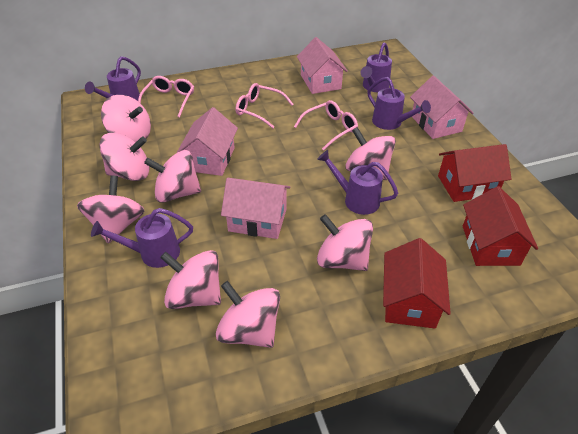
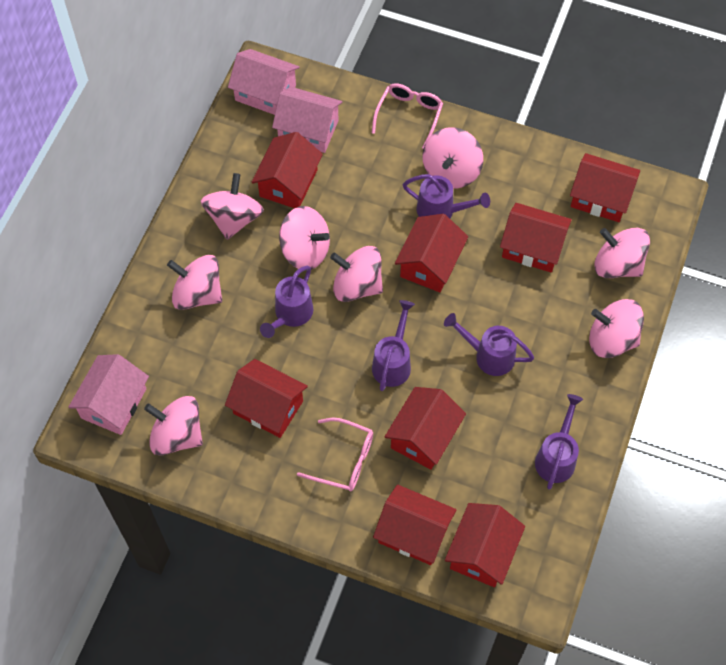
pink glasses: [138,76,194,118] [235,83,293,129] [294,100,358,151] = 3 -> [297,418,373,491] [372,83,443,149] = 2
pink house: [177,107,238,176] [221,178,290,239] [297,37,348,94] [410,75,473,139] = 4 -> [68,354,149,435] [228,49,300,115] [272,87,343,153] = 3
red house: [383,238,451,329] [438,144,512,202] [463,186,538,266] = 3 -> [225,359,308,438] [251,132,323,208] [373,485,457,565] [385,387,466,470] [395,214,468,292] [445,503,525,587] [500,203,572,272] [570,153,640,222] = 8

